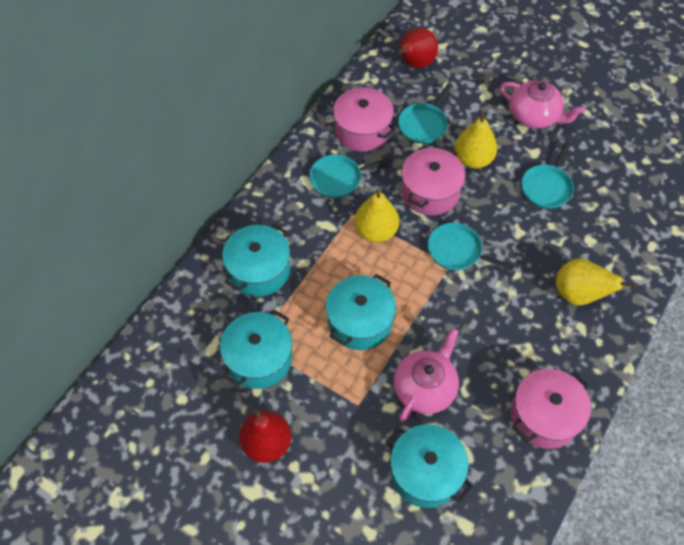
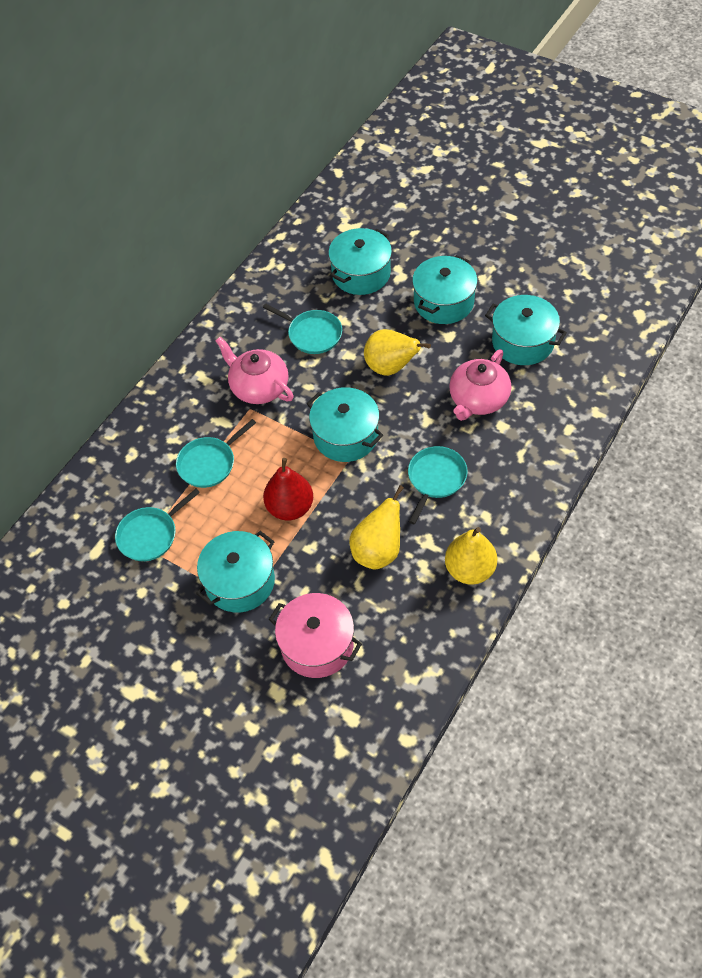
pink pot: [332,87,396,152] [401,147,466,215] [511,369,591,449] = 3 -> [269,593,362,678] = 1
red pear: [239,409,291,463] [398,28,438,68] = 2 -> [263,458,313,520] = 1
turquoise pot: [220,310,292,389] [222,223,290,297] [326,274,396,350] [386,425,473,508] = 4 -> [196,531,275,612] [307,387,383,462] [328,228,392,295] [412,255,477,324] [485,295,567,365] = 5

